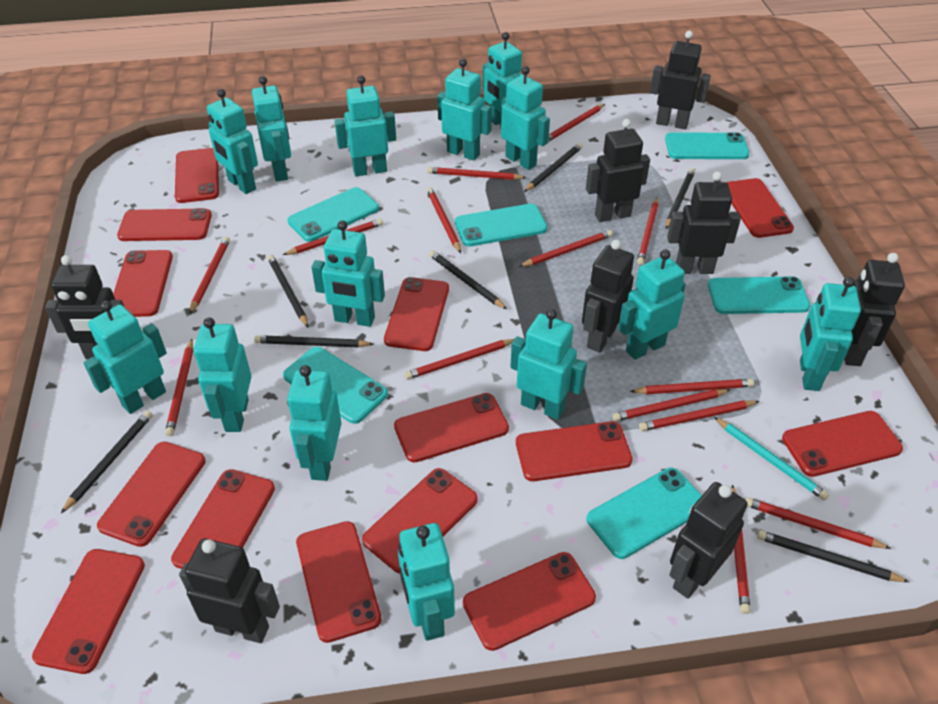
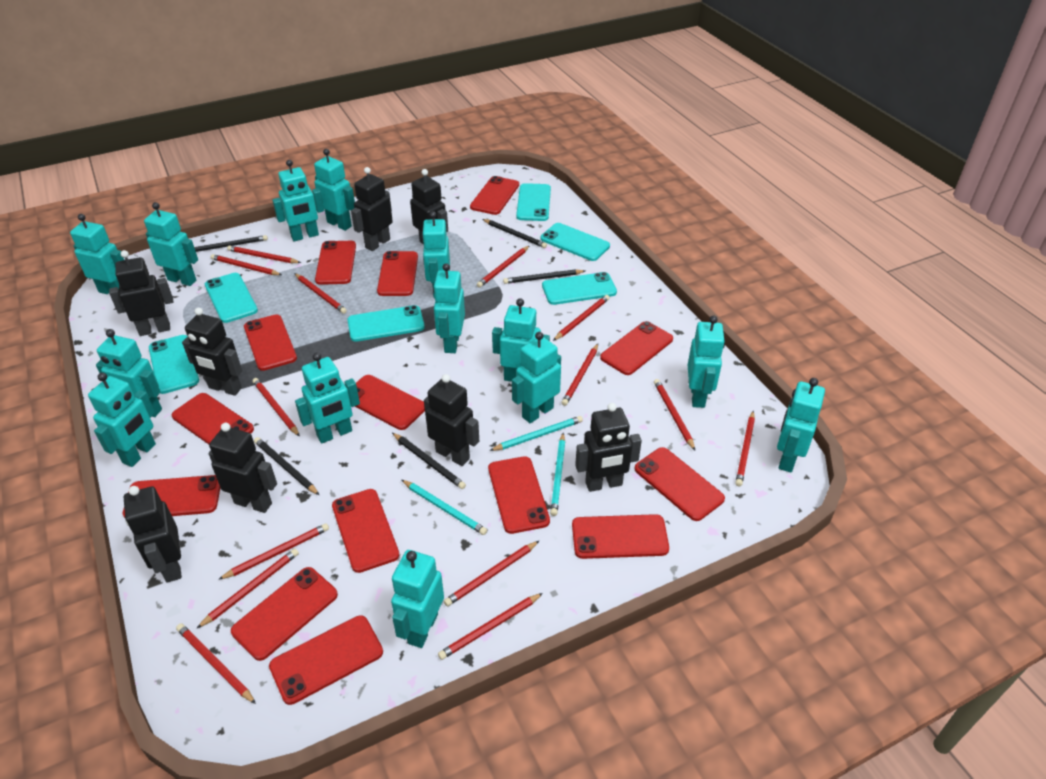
black pencil: [60,411,153,514] [254,335,374,348] [268,255,308,327] [429,250,507,309] [524,143,583,192] [666,168,695,229] [757,530,909,582] = 7 -> [194,235,268,252] [254,437,319,495] [392,433,466,489] [482,219,547,248] [503,269,585,284] = 5
turquoise pencil: [714,417,829,501] = 1 -> [402,480,487,535] [489,416,583,451] [550,433,565,516] = 3

